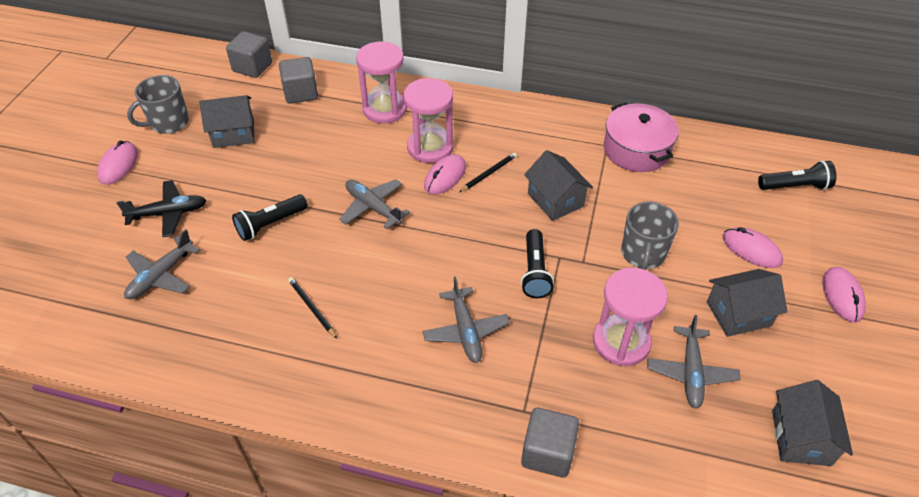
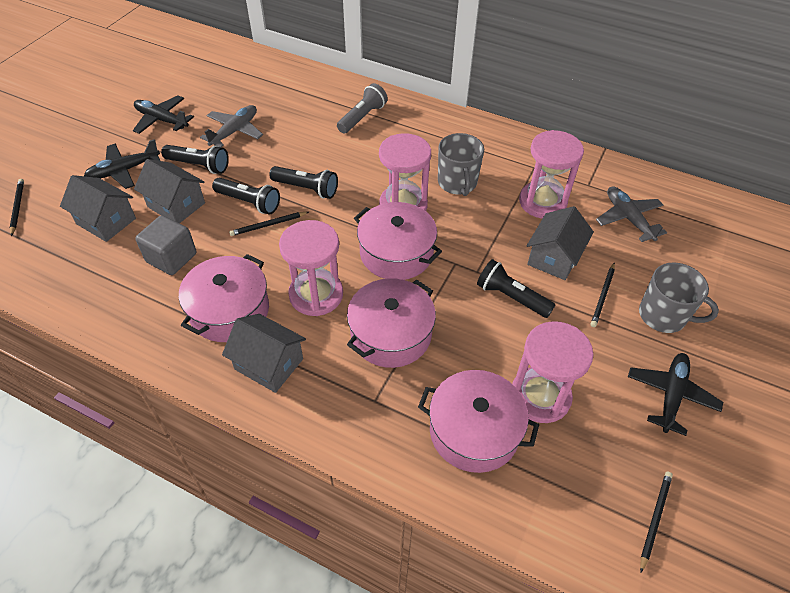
black flashlight: [232,194,308,241] [521,229,554,298] [758,161,836,190] = 3 -> [161,145,229,174] [212,178,280,214] [269,166,338,199] [477,259,555,318] = 4
black pencil: [288,277,337,338] [459,152,517,192] = 2 -> [10,179,24,236] [229,212,309,236] [591,263,615,327] [640,472,673,572] = 4
black plane: [116,180,207,237] = 1 -> [84,139,160,189] [133,95,194,134] [628,353,723,436] = 3
grey cube: [226,31,272,78] [279,57,318,104] [521,408,579,477] = 3 -> [135,215,196,275] = 1
grey flashlight: none = 0 -> [337,83,388,134] = 1
grey plane: [124,229,200,299] [339,179,410,229] [423,276,510,363] [647,315,740,409] = 4 -> [200,105,263,147] [596,186,667,242] = 2
pink hourglass: [356,41,407,124] [403,78,453,163] [593,268,668,366] = 3 -> [279,220,343,316] [379,133,431,211] [512,321,594,423] [519,130,584,219] = 4
pink mouse: [97,140,138,185] [424,154,466,194] [722,227,783,268] [822,267,866,323] = 4 -> none = 0
pink pot: [604,103,679,172] = 1 -> [179,254,269,342] [347,278,436,368] [354,202,442,280] [418,370,539,473] = 4

